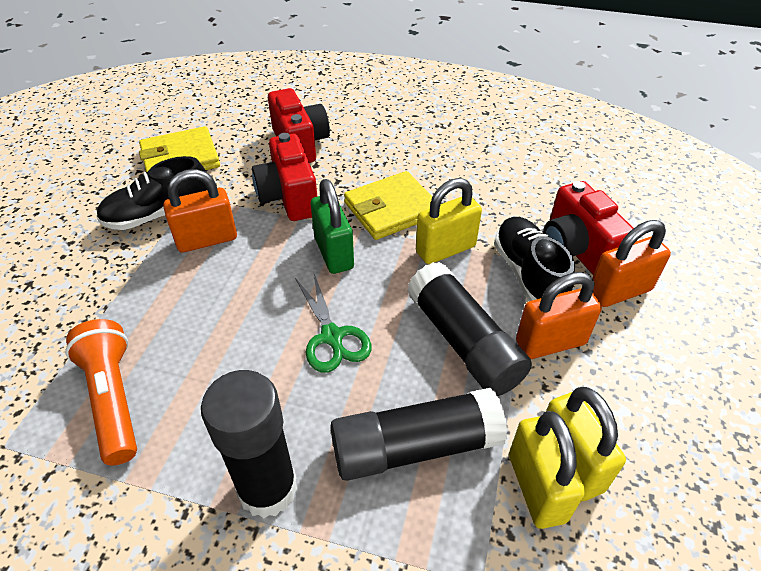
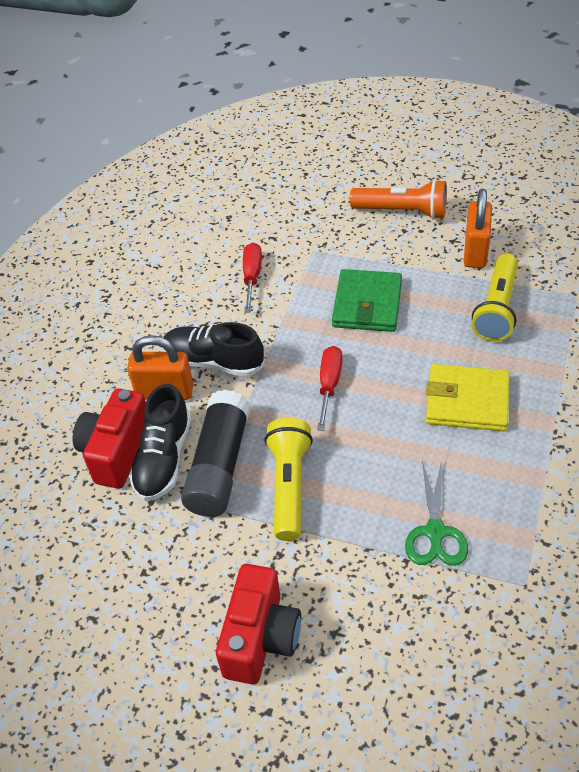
black glue stick: [201,370,297,518] [330,388,508,481] [407,262,532,396] = 3 -> [181,390,250,517] = 1
green padlock: [311,179,354,274] = 1 -> none = 0
green wallet: none = 0 -> [332,269,402,332] = 1
orange padlock: [163,169,237,253] [516,272,602,359] [592,220,671,307] = 3 -> [127,335,193,400] [464,189,492,268] = 2
red camera: [252,133,317,221] [268,88,330,163] [543,181,634,275] = 3 -> [73,388,146,489] [216,564,301,684] = 2
red screwdriver: none = 0 -> [243,243,262,313] [317,346,343,431] = 2
yellow flashlight: none = 0 -> [264,418,313,541] [472,253,518,342] = 2
yellow padlock: [416,178,482,264] [509,411,585,529] [546,387,626,501] = 3 -> none = 0
yellow wallet: [139,126,220,172] [344,171,432,240] = 2 -> [426,364,510,432] = 1

